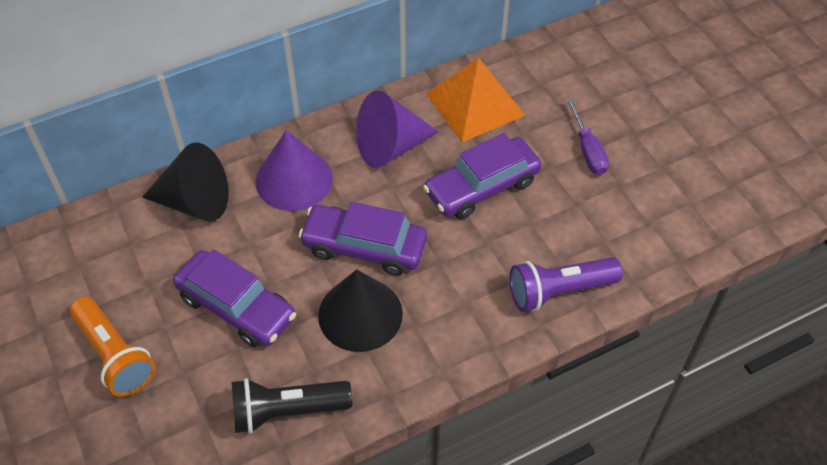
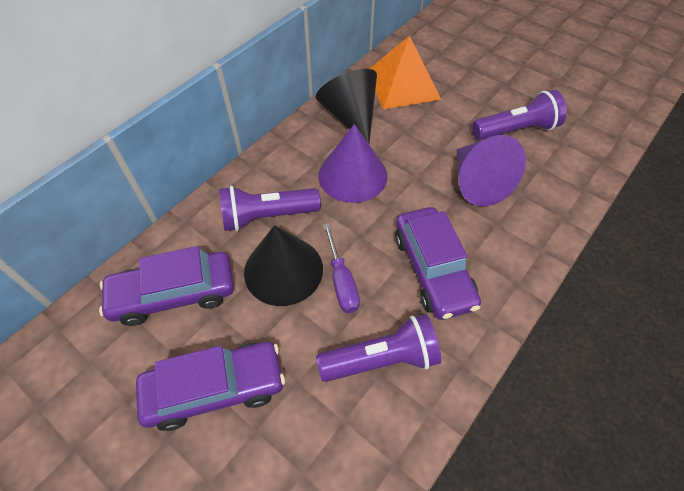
black flashlight: [232,378,352,434] = 1 -> none = 0
orange flashlight: [70,297,155,397] = 1 -> none = 0
purple flashlight: [509,257,623,311] = 1 -> [219,186,321,231] [316,314,441,382] [472,90,567,140] = 3

